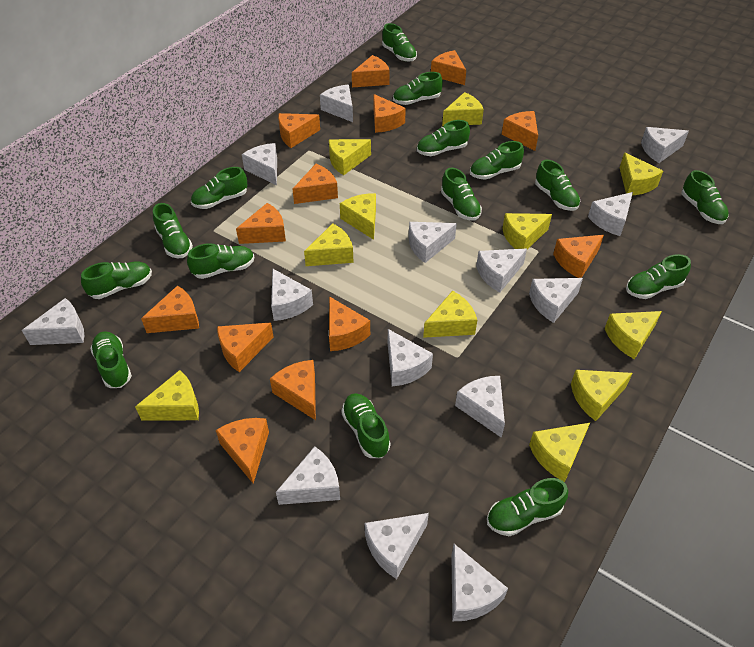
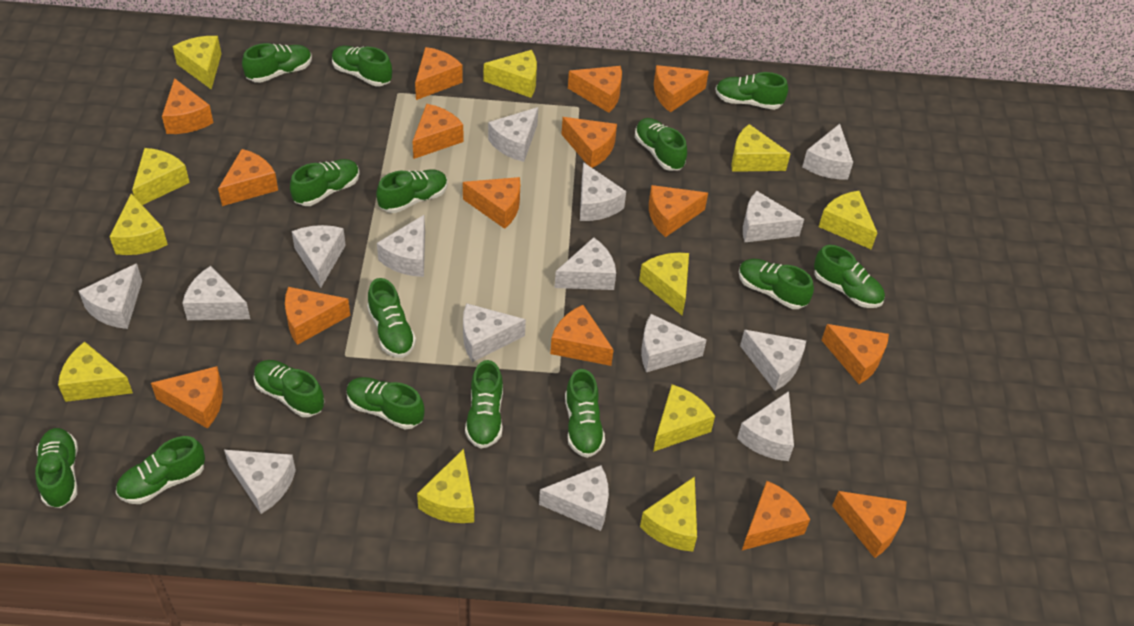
orange cheese: [141,286,199,333] [216,418,269,483] [217,323,273,372] [236,203,286,244] [270,360,316,420] [278,113,320,148] [293,164,338,204] [329,296,370,351] [352,55,390,87] [373,94,406,133] [431,50,466,85] [502,111,538,151] [553,235,604,278] = 13 -> [151,366,223,429] [162,78,214,134] [218,149,278,206] [285,287,350,345] [412,104,464,159] [415,47,463,100] [463,177,520,229] [550,305,614,366] [561,117,617,168] [568,66,622,113] [649,185,708,237] [654,65,709,113] [742,481,810,550] [821,324,889,384] [832,491,907,558] = 15
white cheese: [22,298,84,345] [242,143,277,186] [271,268,313,321] [276,446,340,505] [320,85,353,122] [365,513,429,579] [388,329,433,386] [409,222,457,263] [451,544,508,621] [455,376,505,438] [476,249,527,292] [529,278,583,323] [588,192,633,236] [641,127,689,163] = 14 -> [79,263,142,329] [182,266,250,320] [224,450,296,514] [292,225,346,288] [377,215,425,277] [463,303,526,362] [488,107,538,162] [539,465,609,531] [555,237,616,290] [580,162,626,221] [641,314,706,372] [737,391,794,461] [740,330,806,391] [743,191,804,242] [802,124,853,180] = 15

